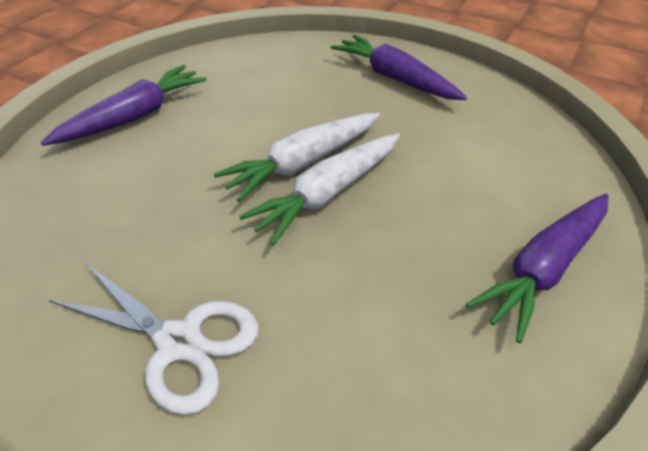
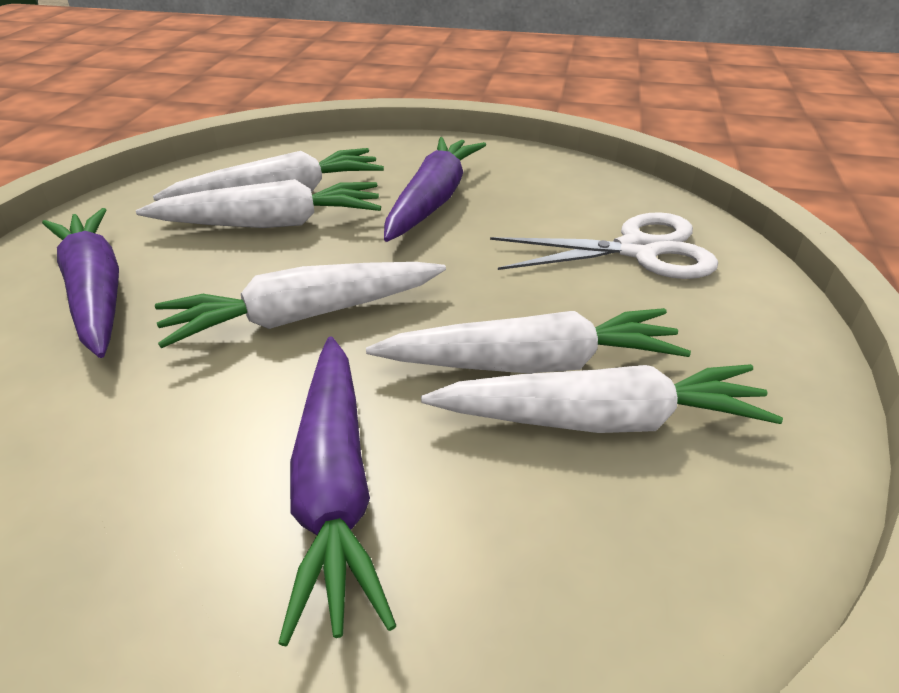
white carrot: [214,112,380,202] [239,133,400,246] = 2 -> [136,179,381,228] [153,148,384,201] [155,262,446,348] [366,308,691,373] [421,364,783,433] = 5

